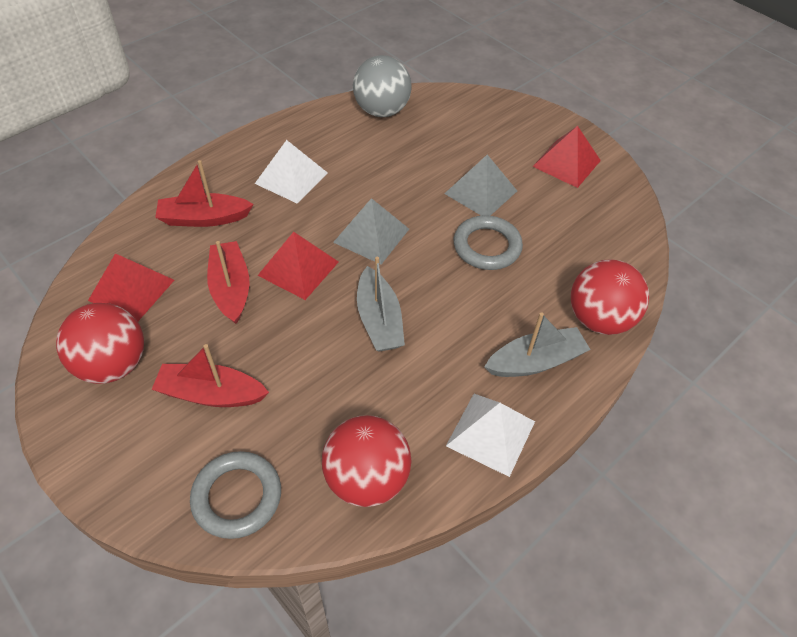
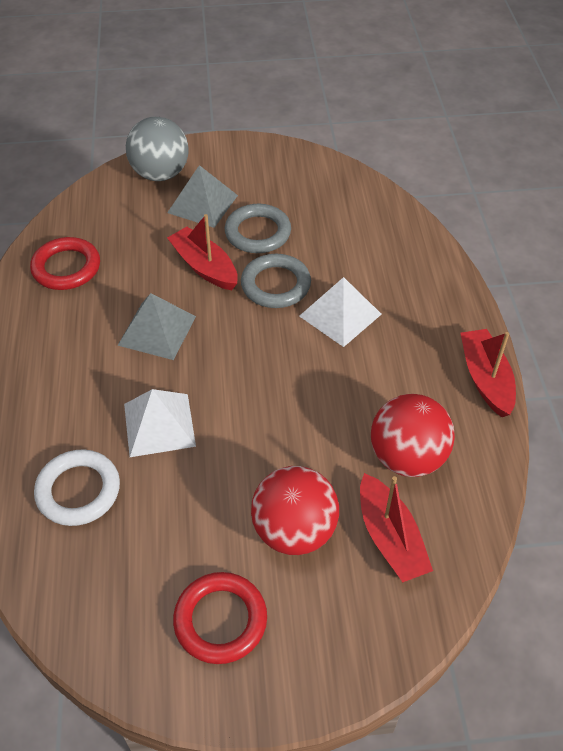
grey boat: [357,257,405,352] [484,312,591,377] = 2 -> none = 0
red ball: [56,303,144,384] [322,415,412,507] [571,259,649,335] = 3 -> [251,466,339,555] [371,394,455,477] = 2
red pyramid: [88,253,174,321] [257,232,338,300] [532,126,601,188] = 3 -> none = 0
red ring: none = 0 -> [30,237,100,290] [173,572,267,664] = 2
white ring: none = 0 -> [34,449,120,526] = 1

